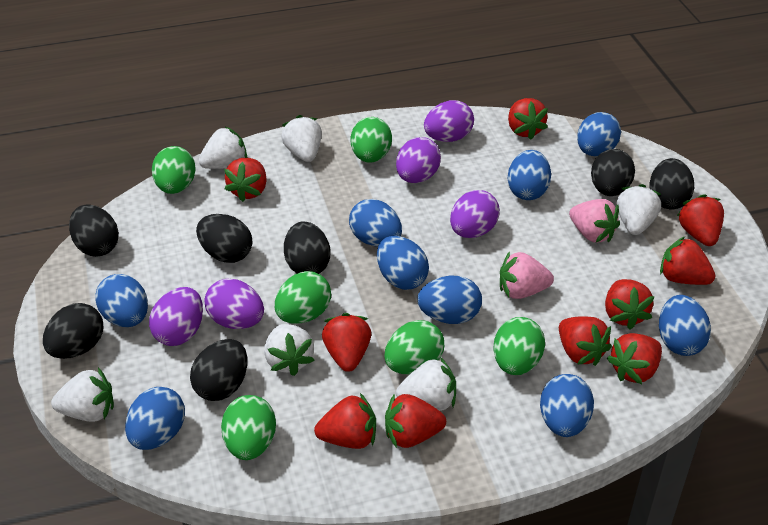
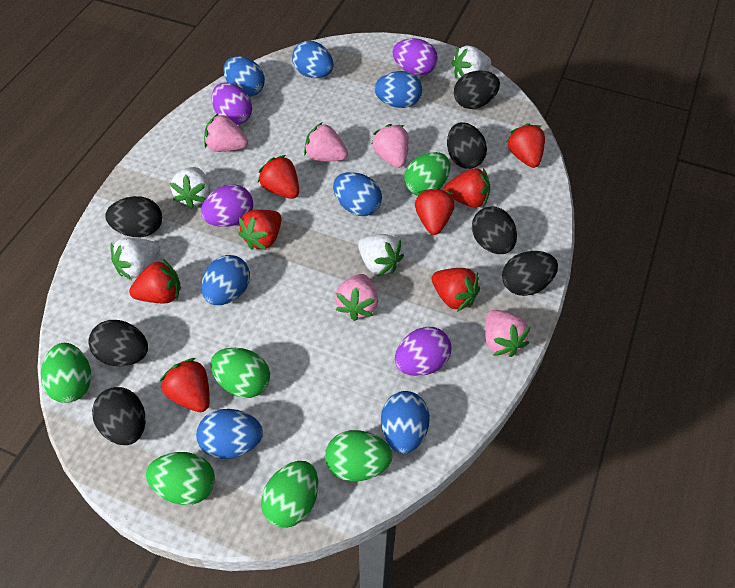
blue egg: [95,274,148,327] [125,387,185,450] [349,199,402,247] [377,236,429,290] [417,276,482,324] [508,150,551,200] [540,374,594,437] [577,112,621,156] [659,295,711,356] = 9 -> [196,409,263,459] [201,255,250,305] [223,56,265,97] [292,41,333,78] [333,172,382,216] [374,71,422,108] [381,391,430,454] = 7
pink strawberry: [500,251,554,299] [569,199,620,243] = 2 -> [204,114,248,152] [304,123,348,161] [335,274,378,321] [372,124,409,168] [485,310,530,357] = 5
purple egg: [149,287,203,346] [205,279,264,329] [396,137,441,183] [424,100,474,142] [450,190,500,238] = 5 -> [201,184,253,227] [212,82,252,125] [392,38,438,76] [395,326,452,376] = 4
red strawberry: [224,158,267,202] [314,393,376,449] [322,313,371,372] [385,393,446,448] [508,98,548,140] [559,316,612,366] [605,279,655,329] [607,333,662,384] [660,237,715,285] [677,194,724,246] = 10 -> [129,259,181,303] [160,358,210,412] [238,210,281,250] [258,155,299,199] [415,187,455,235] [432,268,480,312] [444,168,491,208] [506,123,545,168] = 8
white strawberry: [51,368,114,422] [199,127,247,169] [264,324,315,376] [281,115,322,162] [396,357,456,411] [617,184,661,235] = 6 -> [111,238,160,280] [170,167,210,209] [358,234,404,276] [451,46,491,79] = 4

